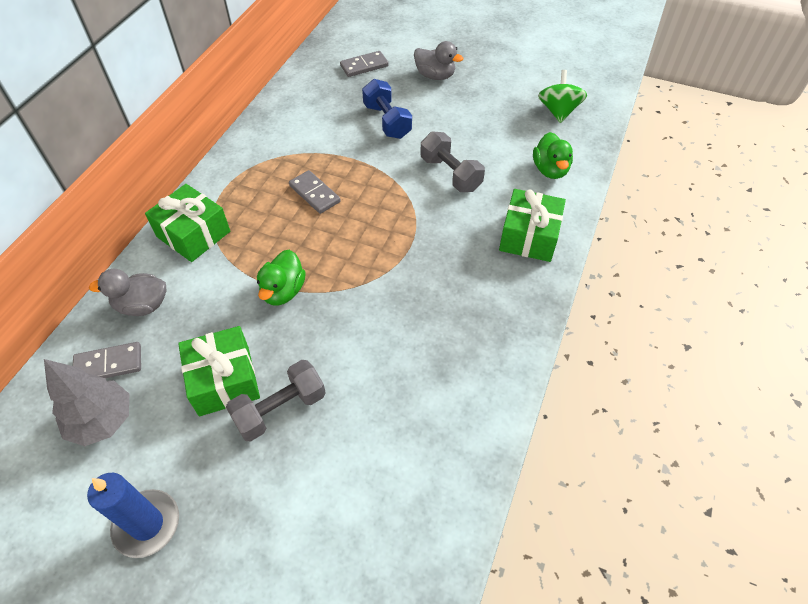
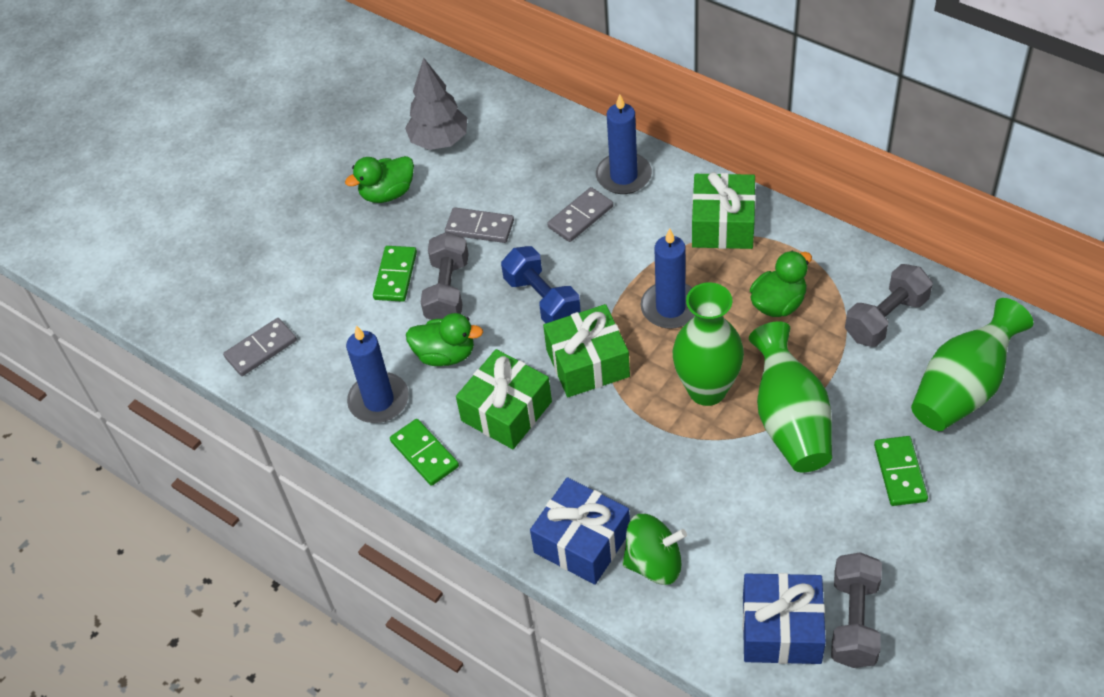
blue candle: [87,473,179,558] = 1 -> [346,325,409,423] [596,94,652,194] [641,228,695,329] = 3
blue gift: none = 0 -> [530,477,630,585] [743,573,826,664] = 2
green domino: none = 0 -> [373,246,417,302] [390,419,459,486] [874,436,928,506] = 3
green duck: [257,250,306,306] [533,132,573,179] = 2 -> [345,156,414,203] [406,313,483,366] [750,251,812,317] = 3
green vase: none = 0 -> [673,282,744,406] [749,321,832,472] [911,298,1033,431] = 3
grey duck: [89,269,167,316] [414,41,463,80] = 2 -> none = 0
grey dumbbell: [226,360,326,442] [420,131,485,192] = 2 -> [421,232,469,320] [831,552,882,668] [845,264,933,347] = 3

